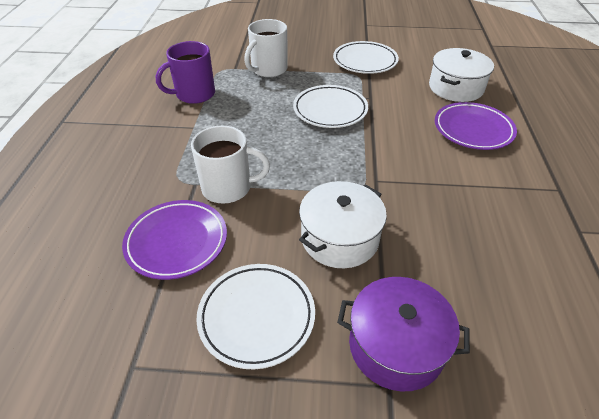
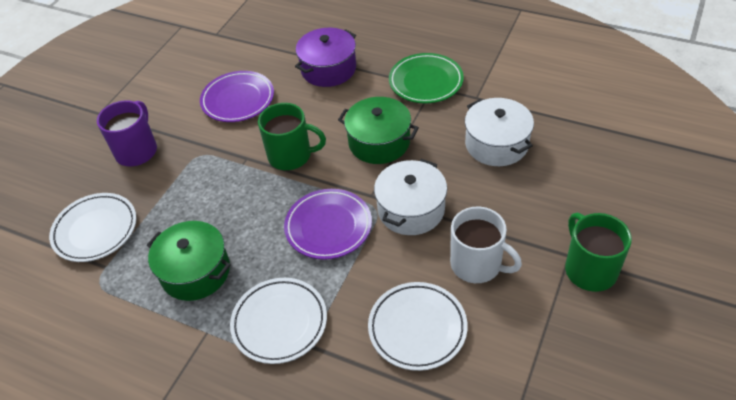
green mug: none = 0 -> [258,103,326,170] [565,213,632,292] = 2
green plate: none = 0 -> [389,53,464,103] = 1
green pot: none = 0 -> [147,221,231,301] [338,97,419,164] = 2
white mug: [191,126,270,204] [244,19,288,77] = 2 -> [450,207,522,283] = 1

